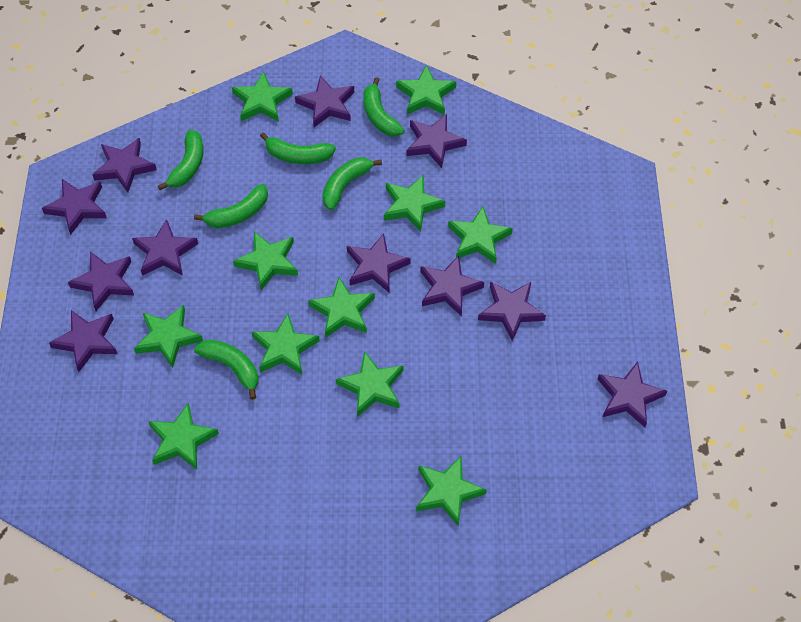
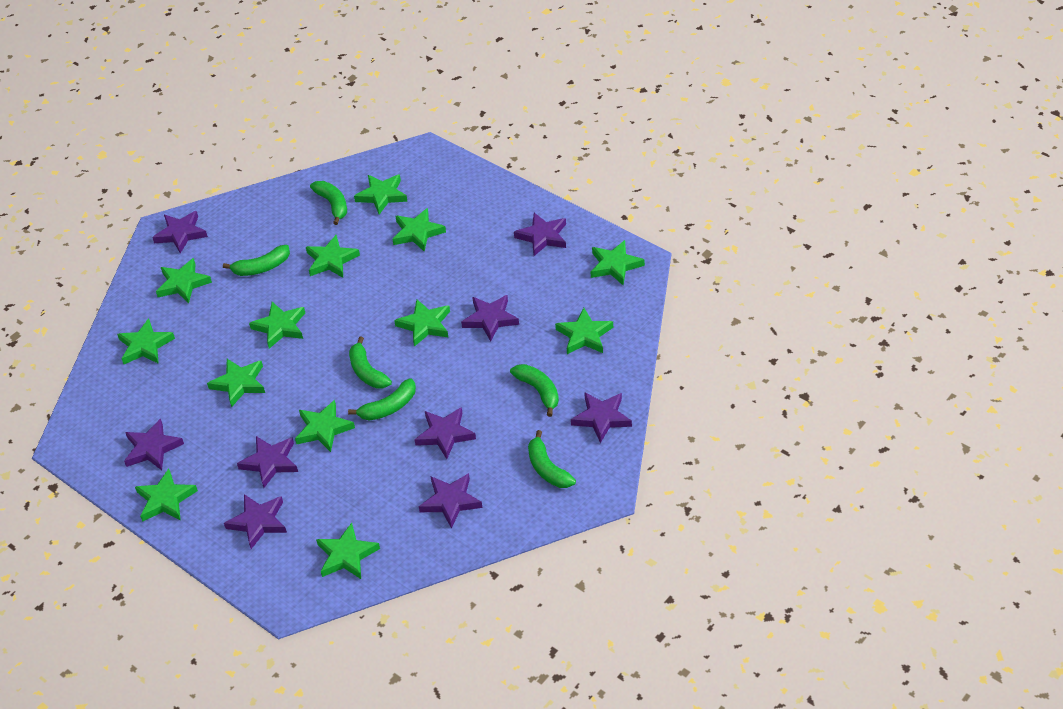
green star: [134,305,203,368] [148,403,219,470] [232,71,293,122] [233,232,298,290] [252,314,320,375] [308,277,375,338] [336,351,403,417] [384,175,445,232] [396,65,456,115] [416,456,487,527] [448,206,513,264] = 11 -> [117,318,175,364] [135,469,198,522] [156,258,212,303] [207,359,265,407] [249,302,305,349] [295,400,355,452] [306,235,360,278] [316,523,380,579] [354,174,408,215] [392,208,446,252] [394,300,450,347] [555,308,613,354] [591,240,645,286] = 13
purple star: [42,179,107,235] [49,310,118,372] [68,252,134,311] [92,138,157,193] [132,219,198,276] [295,75,354,127] [347,234,410,293] [406,114,467,168] [421,255,484,316] [478,282,546,341] [598,361,667,427] = 11 -> [124,418,184,470] [152,211,208,253] [224,494,287,549] [237,436,298,488] [415,407,476,459] [419,473,482,528] [461,295,519,341] [514,213,566,256] [571,392,632,443] = 9

